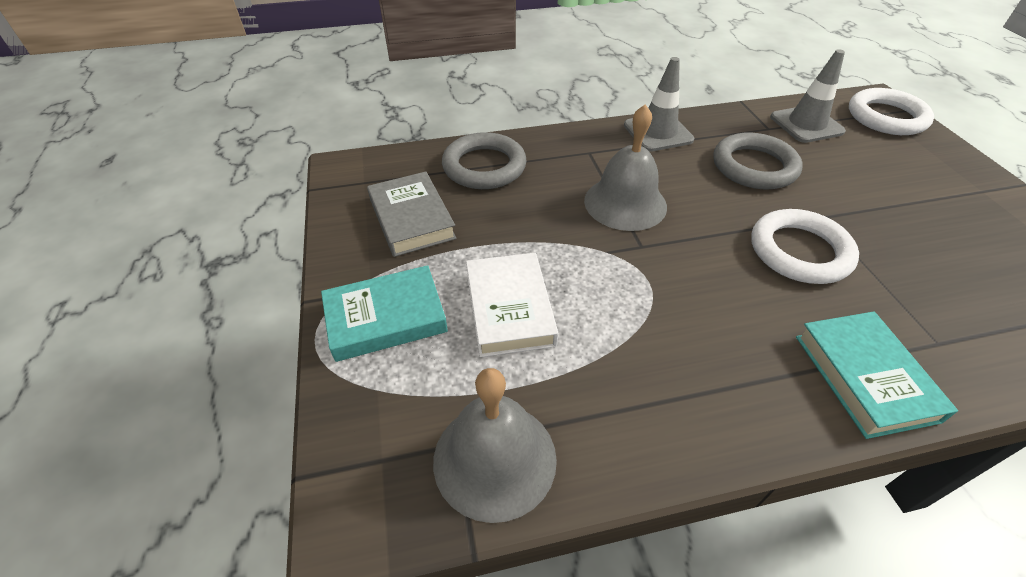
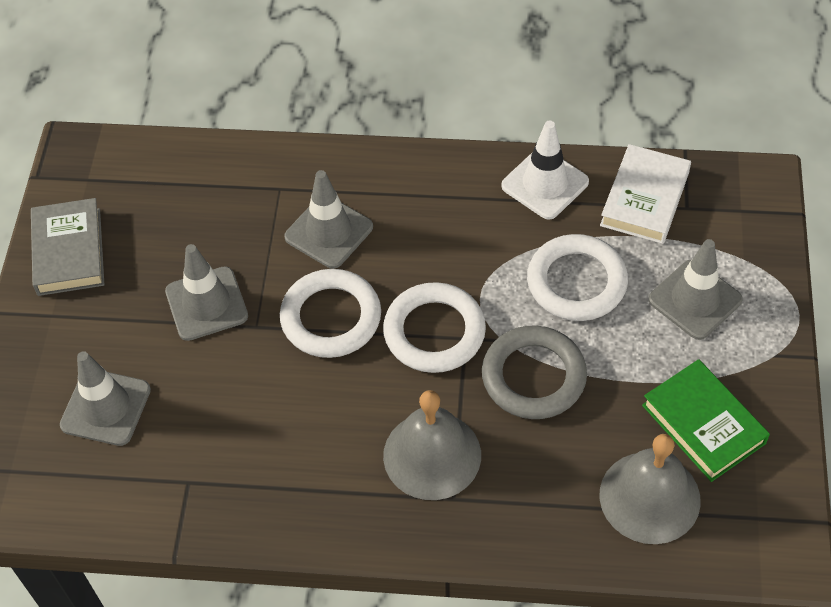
green book: none = 0 -> [642,359,770,482] = 1
grey ring: [442,132,527,189] [713,132,803,189] = 2 -> [482,325,587,419] = 1
grey traffic cone: [624,57,694,152] [770,49,846,143] = 2 -> [60,351,151,446] [165,244,248,341] [284,170,373,269] [648,239,743,340] = 4
turquoise book: [321,265,448,362] [796,312,958,439] = 2 -> none = 0
white ring: [751,209,859,284] [849,88,934,135] = 2 -> [280,269,381,358] [383,282,486,373] [527,234,628,321] = 3
white traffic cone: none = 0 -> [501,121,589,220] = 1

